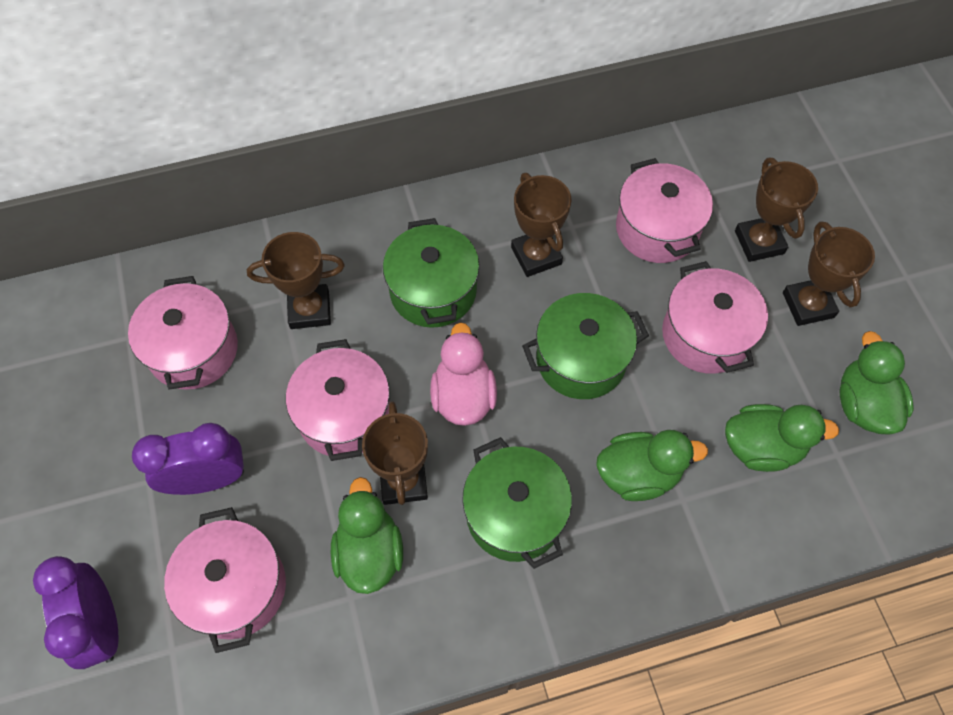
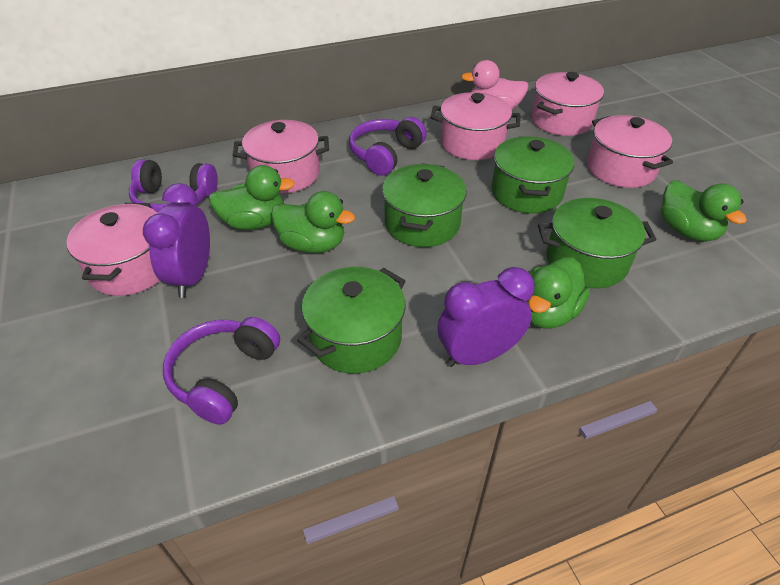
brown trophy: [247,232,345,329] [362,401,428,505] [511,173,572,277] [735,158,818,262] [783,221,875,326] = 5 -> none = 0
green pot: [383,218,480,328] [462,437,572,569] [522,293,649,399] = 3 -> [297,267,406,374] [382,163,467,247] [491,136,574,214] [538,198,657,289] = 4
purple headphones: none = 0 -> [129,159,218,213] [163,317,280,425] [349,117,427,176] = 3

